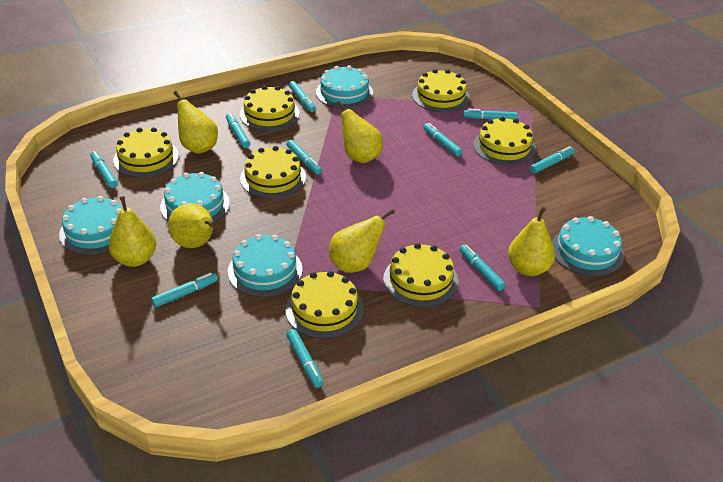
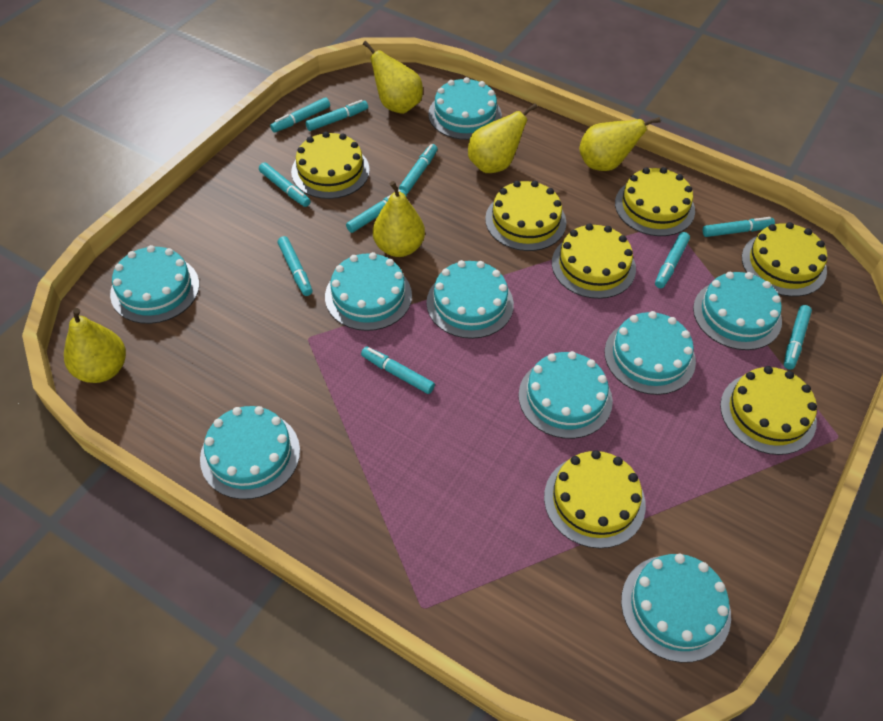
turquoise cake: [59,196,122,255] [160,172,230,223] [228,234,303,297] [316,65,373,108] [552,216,624,276] = 5 -> [110,245,199,324] [200,406,300,499] [325,252,412,331] [426,260,514,339] [428,77,502,140] [519,351,613,439] [604,311,696,395] [621,554,731,663] [693,272,782,350] = 9
yellow pear: [109,196,156,267] [168,203,215,248] [174,91,218,154] [329,209,395,273] [337,100,383,163] [508,207,555,276] = 6 -> [64,308,126,383] [363,41,423,114] [373,181,425,257] [468,103,538,173] [579,117,661,171] = 5

